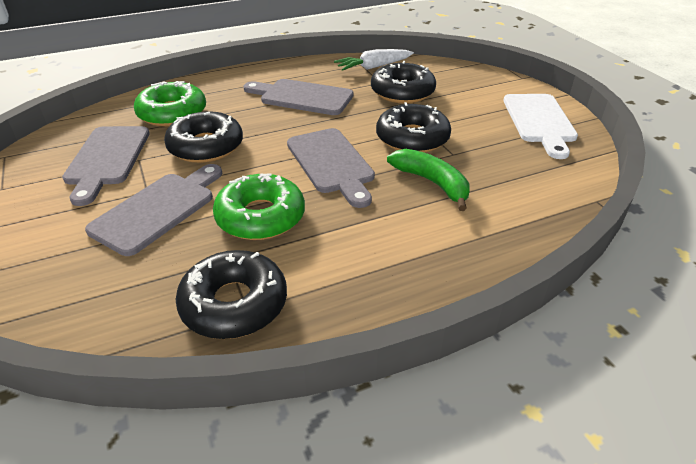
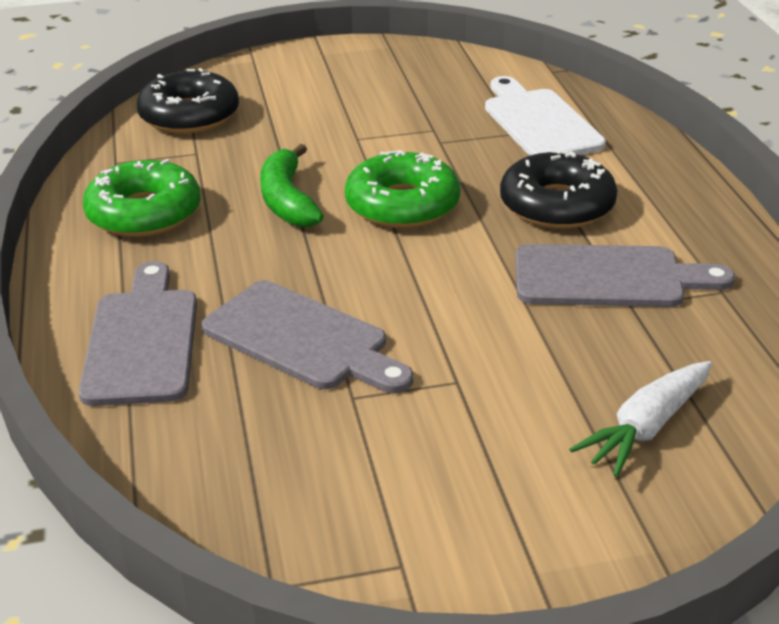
black donut: [164,111,243,163] [176,250,287,339] [371,61,436,104] [376,102,451,153] = 4 -> [137,68,239,134] [500,149,617,229] = 2
grey cutting board: [62,126,150,206] [85,164,222,256] [243,79,353,115] [287,128,375,208] = 4 -> [79,261,197,406] [202,281,413,393] [515,244,735,307] = 3

